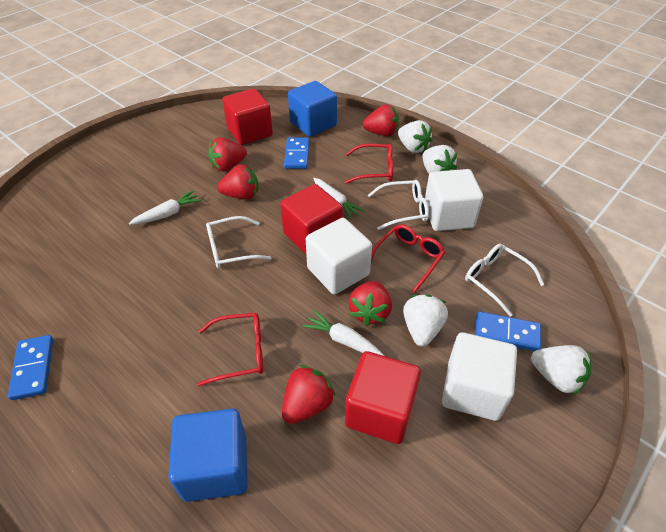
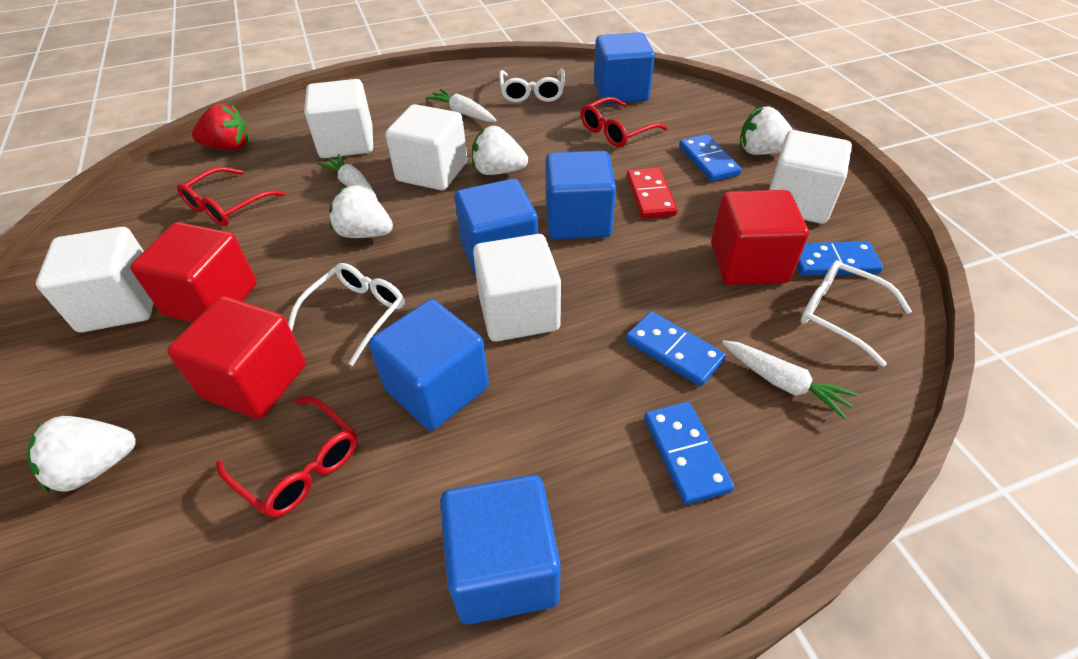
blue cube: [168,408,248,502] [288,81,337,137] = 2 -> [369,299,489,431] [440,475,561,625] [455,179,538,277] [545,151,616,239] [594,32,655,104] = 5
blue domino: [8,335,53,400] [284,137,309,169] [475,311,541,351] = 3 -> [626,311,726,386] [644,402,734,505] [679,134,742,182] [797,241,883,276] = 4
red domino: none = 0 -> [627,167,678,219] = 1
red strawberry: [208,138,247,172] [217,164,258,199] [282,365,335,424] [348,281,392,326] [363,104,399,136] = 5 -> [192,103,249,151] = 1
white cube: [306,218,372,294] [425,169,483,231] [442,332,517,421] = 3 -> [36,227,153,332] [304,79,373,158] [385,104,467,190] [473,234,561,342] [769,130,852,224] = 5

